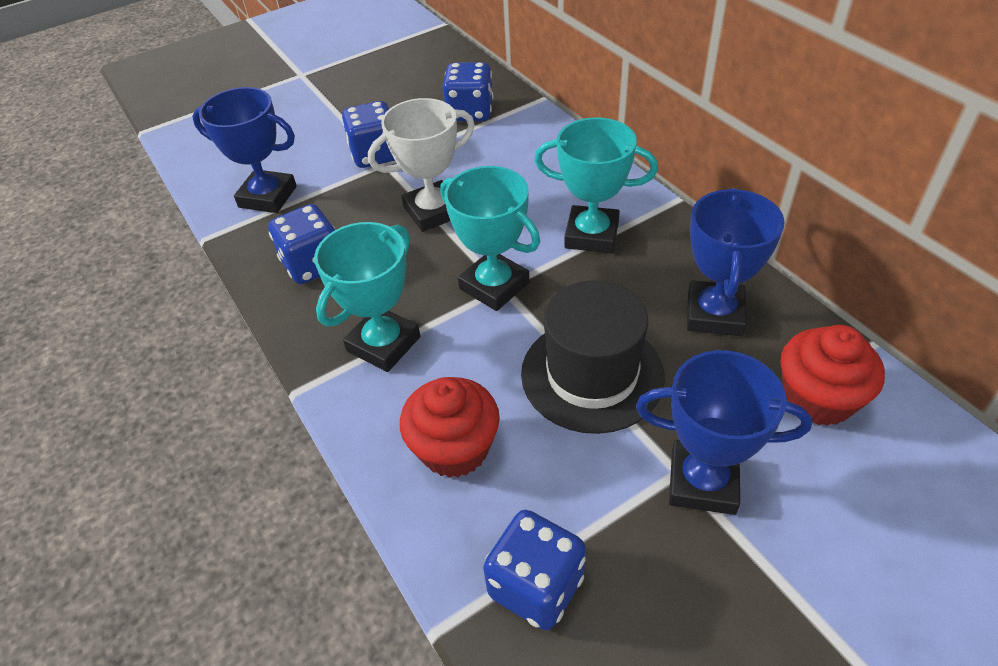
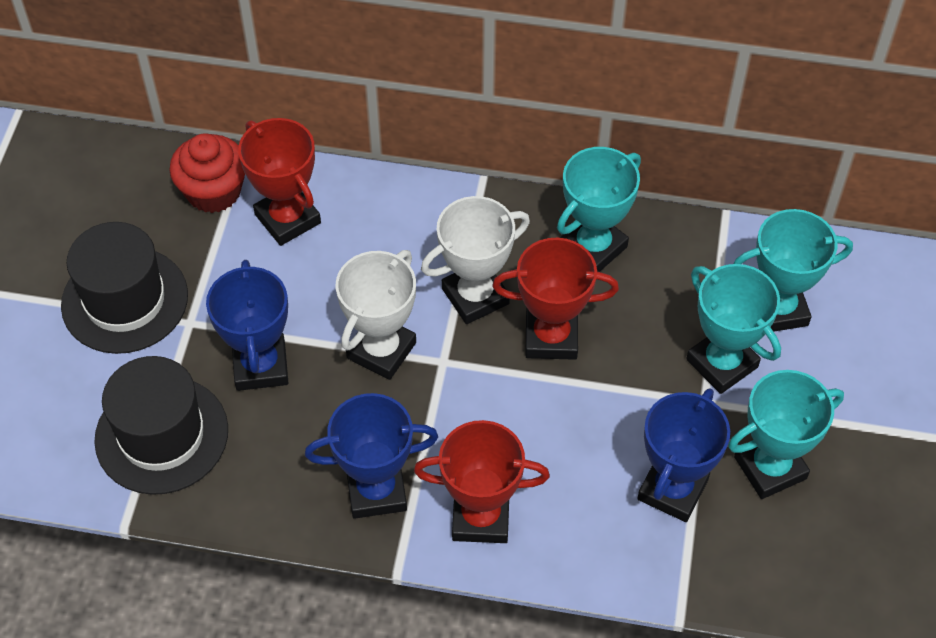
black hat: [521,280,665,434] = 1 -> [61,222,188,354] [94,356,228,495] = 2
blue dice: [268,204,336,284] [342,101,395,168] [443,62,493,121] [483,510,586,630] = 4 -> none = 0
red cupcake: [400,377,500,478] [781,325,885,426] = 2 -> [169,133,245,213] = 1
red trophy: none = 0 -> [238,118,321,246] [414,420,550,543] [492,238,619,360] = 3
turquoise trophy: [314,222,420,372] [440,166,540,311] [534,118,658,253] = 3 -> [557,147,641,272] [686,264,781,394] [728,370,844,499] [733,209,853,332] = 4
white trophy: [368,98,475,232] = 1 -> [336,250,416,380] [421,196,530,324] = 2

